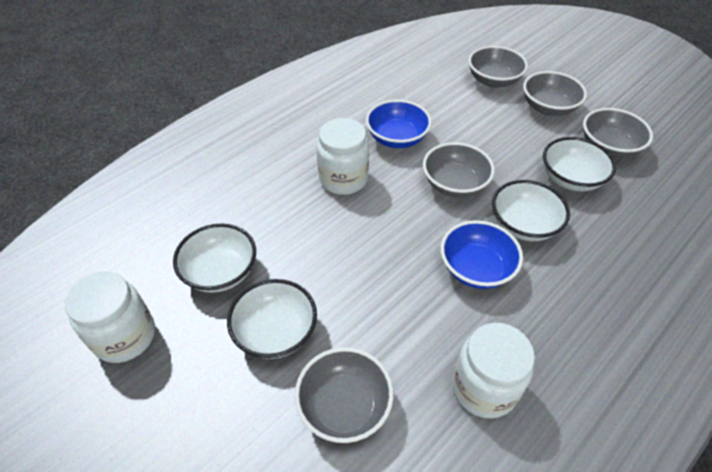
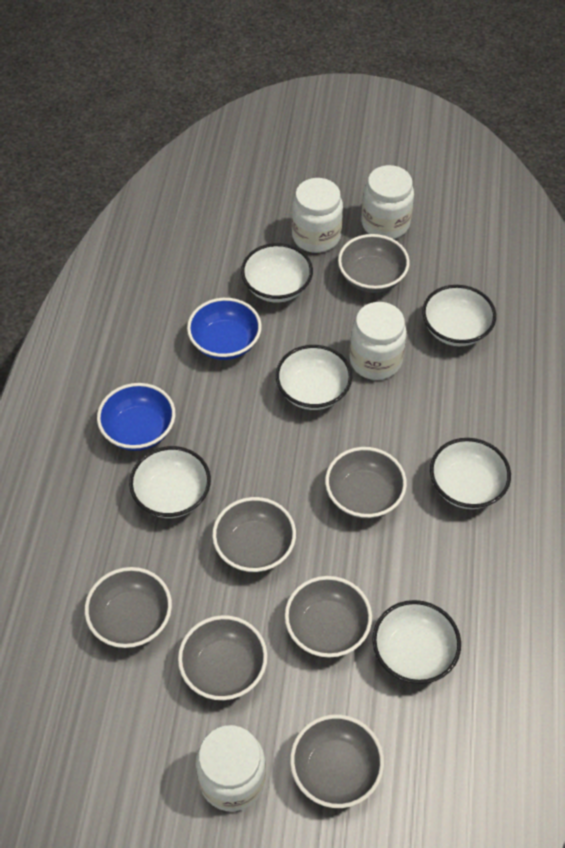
grey bowl: [295,347,394,443] [423,142,495,198] [468,46,528,88] [523,71,587,116] [583,108,653,158] = 5 -> [85,567,172,648] [178,615,267,700] [212,497,296,573] [285,576,372,658] [290,714,384,808] [325,447,407,519] [338,234,410,293] = 7
white bowl: [173,223,256,293] [227,279,317,359] [492,180,570,241] [543,137,616,192] = 4 -> [129,446,211,518] [241,243,313,303] [276,345,352,410] [372,600,461,684] [422,285,496,346] [430,438,511,509] = 6
white jar: [65,272,155,363] [317,118,369,195] [452,323,535,418] = 3 -> [196,725,266,811] [292,178,343,253] [349,302,407,380] [362,165,414,239] = 4

